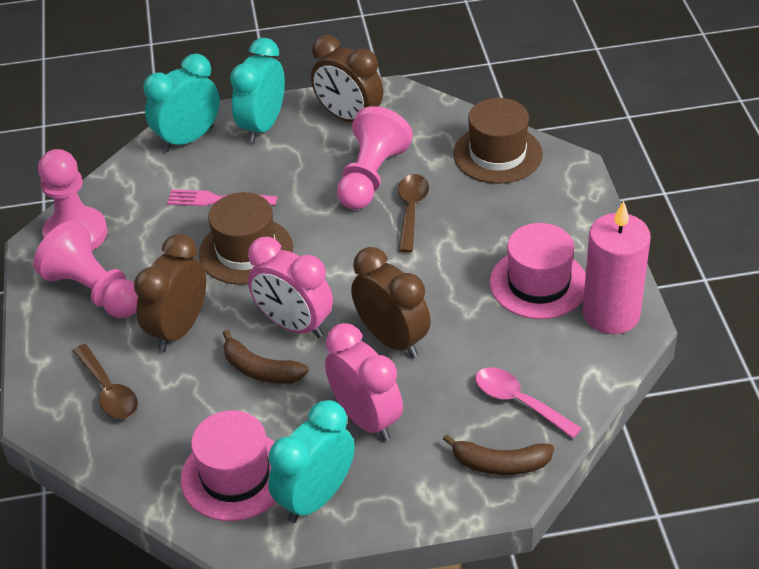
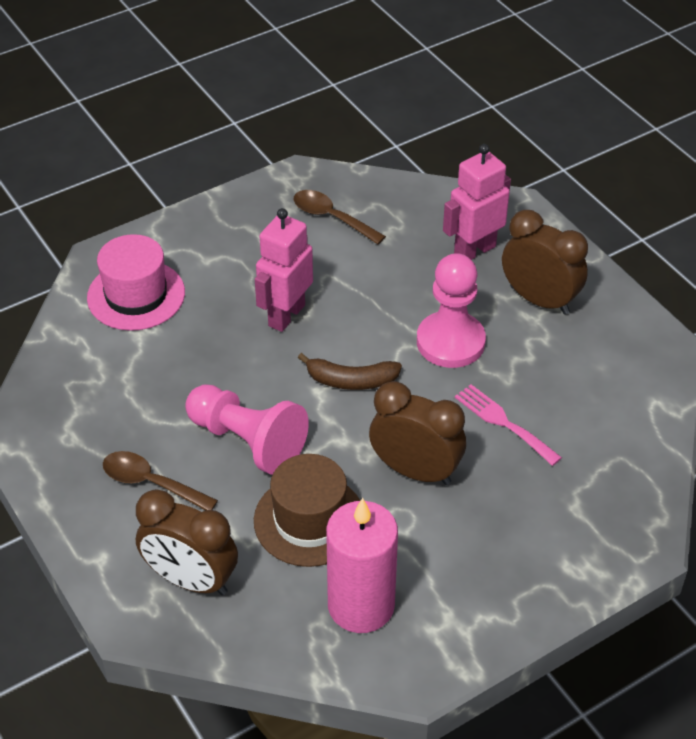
brown banana: [223,330,309,384] [443,434,554,475] = 2 -> [298,353,402,390] = 1
brown hat: [199,192,293,285] [453,98,543,184] = 2 -> [254,454,361,567] = 1
pink clock: [248,237,333,338] [325,323,403,441] = 2 -> none = 0
pink hat: [181,410,276,521] [490,223,586,319] = 2 -> [87,234,185,331] = 1
pink pawn: [33,221,138,318] [38,149,108,251] [337,106,413,210] = 3 -> [185,385,309,475] [417,253,486,368] = 2
pink robot: none = 0 -> [255,208,313,332] [443,144,511,260] = 2
pink spoon: [475,367,582,439] = 1 -> none = 0
turquoise clock: [143,54,220,152] [230,38,285,143] [268,400,355,523] = 3 -> none = 0

